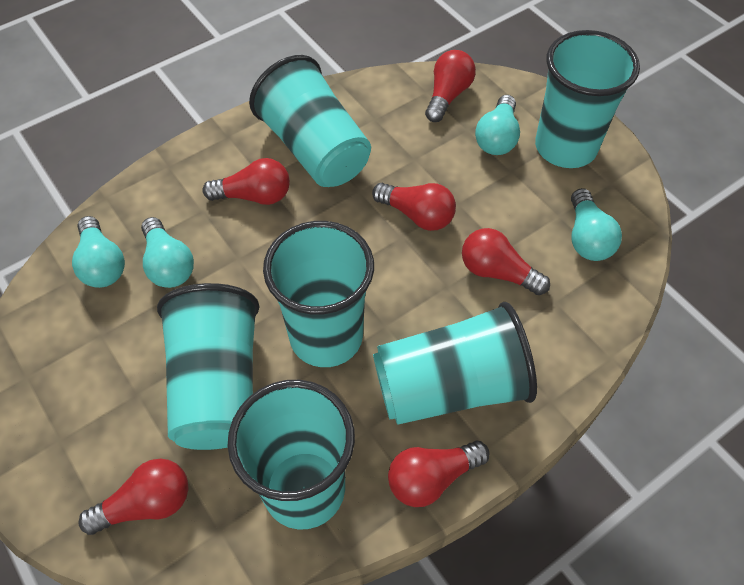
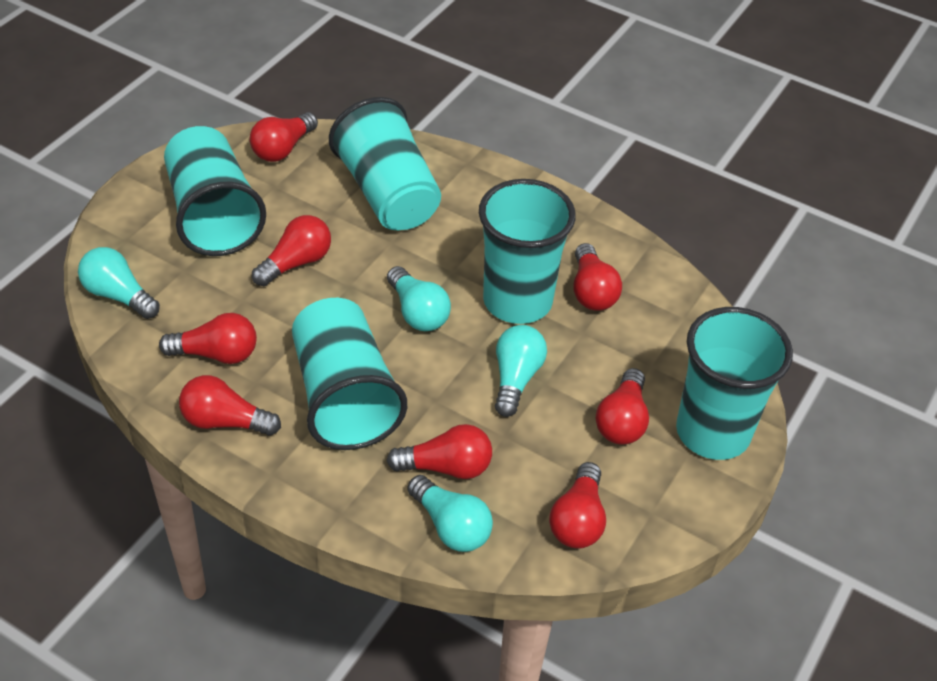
red light bulb: [78,459,188,535] [203,158,290,205] [372,183,456,231] [388,441,489,507] [425,50,476,122] [462,228,550,295] = 6 -> [159,313,257,364] [179,375,281,436] [250,112,318,162] [252,215,331,286] [387,424,492,479] [549,462,606,549] [573,243,622,311] [596,368,649,445] = 8
turquoise cup: [157,283,260,450] [227,380,355,530] [249,55,371,187] [263,221,374,367] [373,302,537,425] [535,30,640,168] = 6 -> [164,126,266,256] [292,298,407,450] [329,97,441,230] [479,179,576,324] [676,307,793,460] = 5

